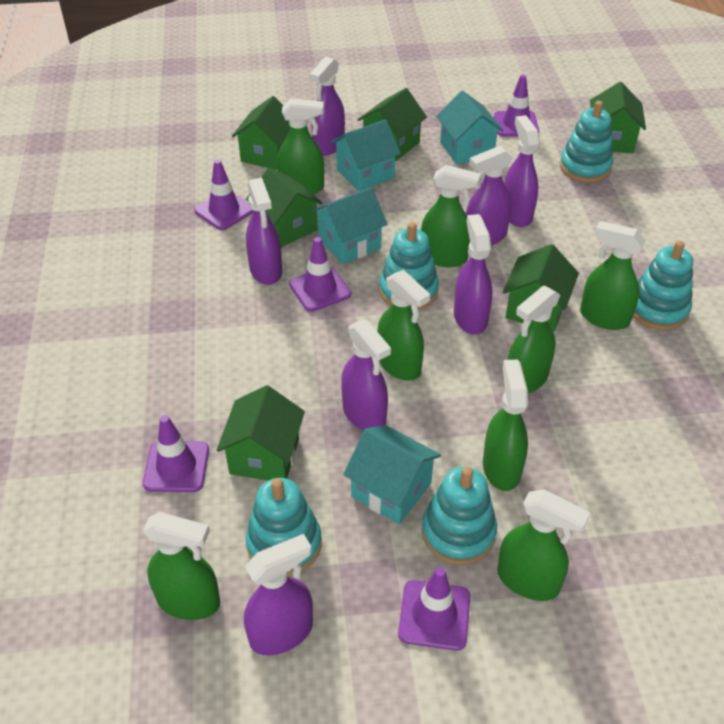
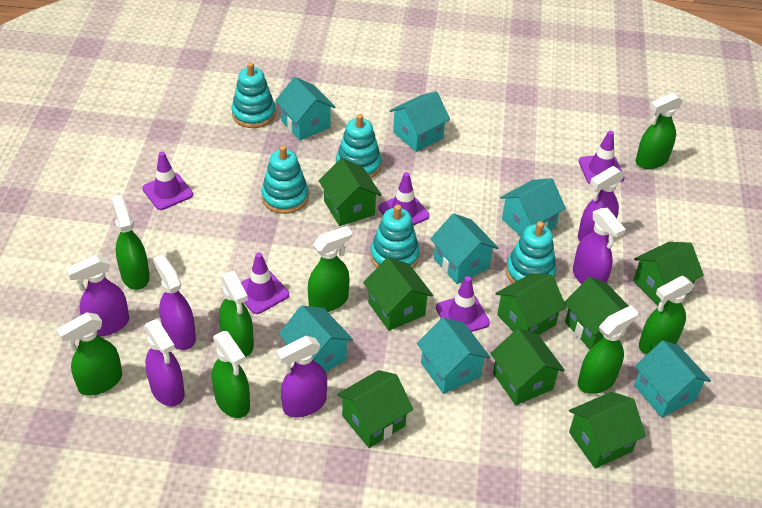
green house: [217,385,305,480] [232,96,290,170] [246,168,323,247] [358,88,427,161] [503,244,579,332] [590,82,646,153] = 6 -> [319,158,381,226] [337,370,413,448] [363,258,433,331] [490,328,565,405] [495,273,567,335] [565,277,629,349] [569,392,646,468] [633,242,704,306] = 8
purple spray bottle: [244,534,313,656] [246,178,282,285] [310,57,345,156] [341,319,391,430] [454,214,492,335] [466,146,513,245] [504,115,540,227] = 7 -> [66,255,129,336] [144,319,185,407] [153,254,196,350] [276,336,327,417] [573,208,626,284] [578,166,624,241] = 6
turquoise house: [312,187,387,264] [331,119,401,191] [343,425,441,524] [436,91,504,165] = 4 -> [275,77,335,141] [279,305,353,372] [390,91,450,152] [417,317,491,394] [430,213,498,284] [500,178,566,236] [634,340,711,417] = 7

